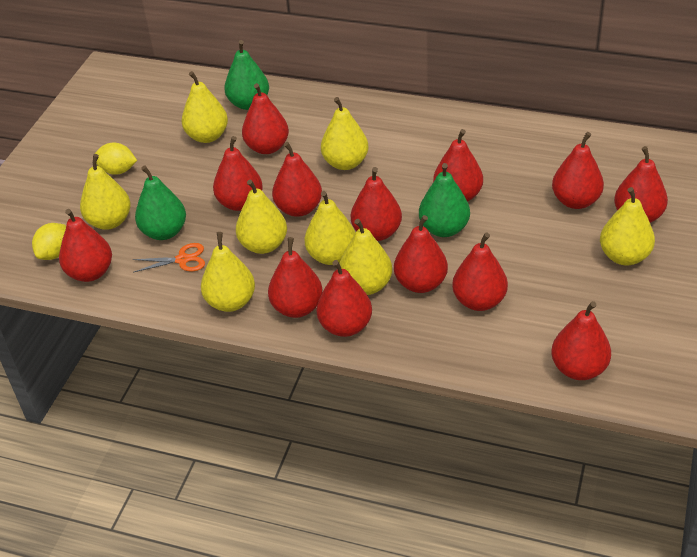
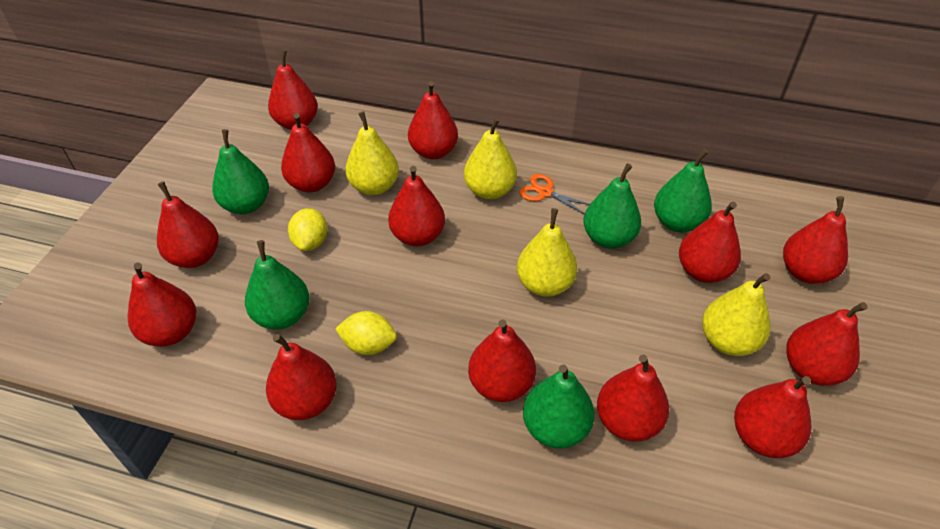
green pear: [135,165,186,240] [224,40,269,110] [419,163,470,237] = 3 -> [212,129,269,214] [245,240,310,330] [523,364,595,449] [583,164,641,249] [654,149,712,232] = 5
yellow pear: [80,154,131,230] [182,71,228,143] [201,232,255,312] [236,180,287,254] [305,191,355,265] [321,97,369,170] [339,219,392,295] [600,187,655,265] = 8 -> [345,111,399,195] [464,117,517,199] [517,208,577,297] [702,273,770,356] = 4

